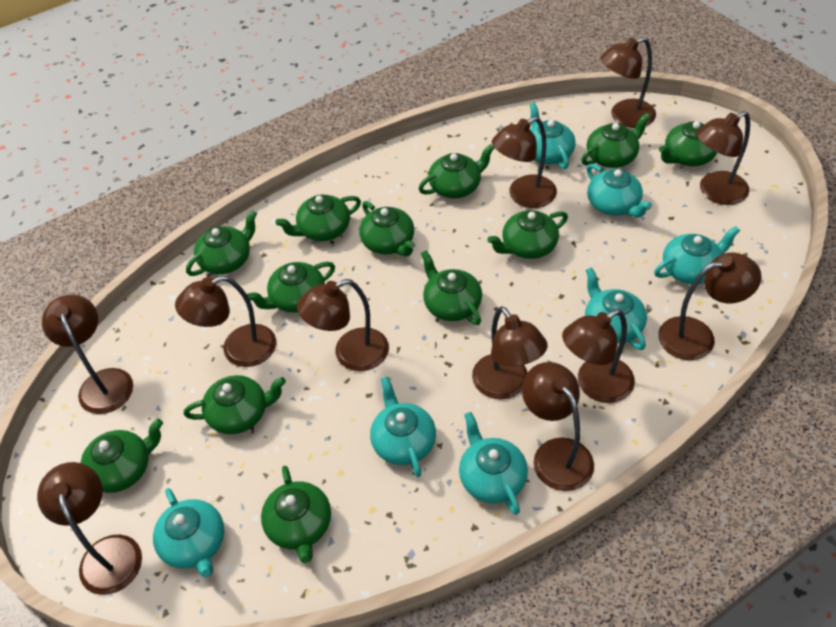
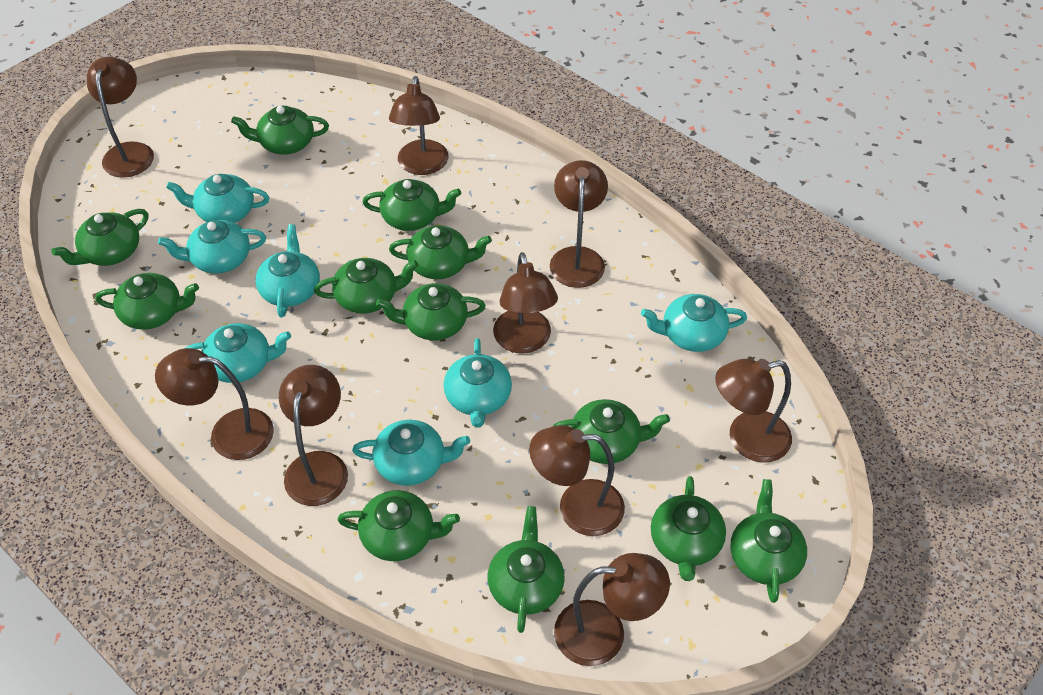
brown lamp: [37,462,142,595] [42,295,133,414] [175,276,276,367] [297,279,389,371] [472,306,548,399] [492,116,557,208] [522,362,594,491] [562,309,635,403] [600,37,656,128] [658,253,762,360] [696,111,750,205] = 11 -> [87,57,154,178] [155,348,274,460] [279,365,348,506] [389,76,449,175] [493,252,558,354] [529,425,625,536] [550,160,608,288] [554,553,670,666] [715,359,792,463] = 9

